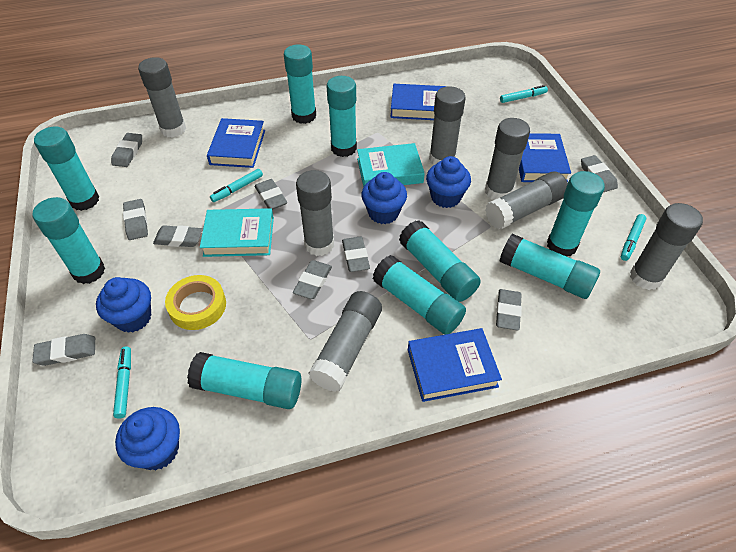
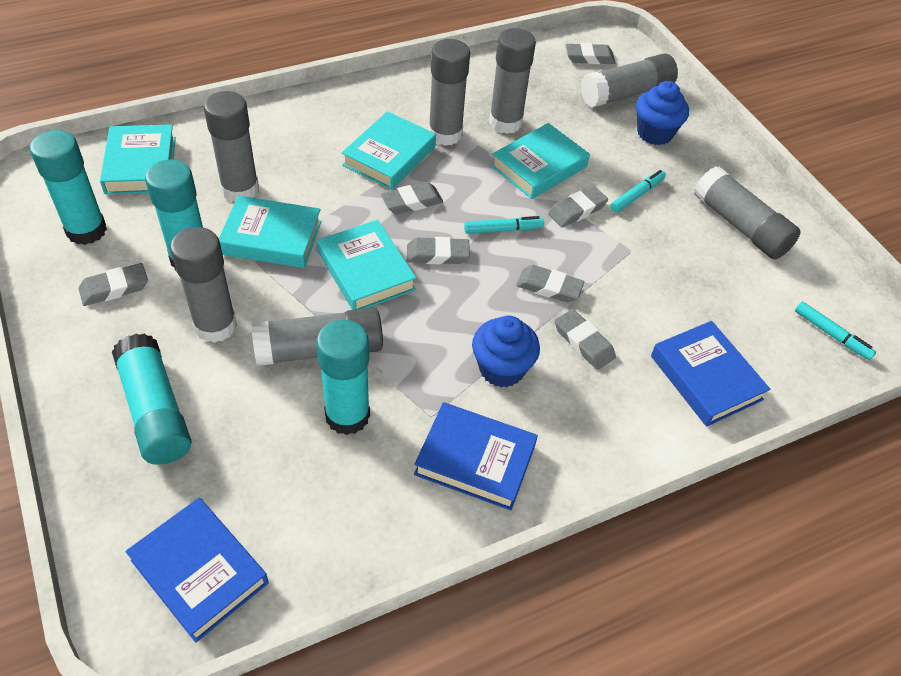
blue book: [207,118,265,168] [391,84,446,120] [408,328,502,402] [519,133,571,183] = 4 -> [126,498,269,643] [414,402,538,511] [651,321,770,427] = 3
blue cupcake: [96,277,151,333] [115,407,180,470] [361,172,407,224] [426,156,471,208] = 4 -> [472,316,540,387] [636,81,689,145] = 2
grey eraser: [32,334,95,366] [111,133,142,167] [123,199,148,240] [153,225,203,247] [255,179,287,210] [293,260,332,299] [342,237,370,272] [496,289,522,331] [581,155,618,192] = 9 -> [79,263,148,306] [381,182,443,214] [407,237,470,264] [516,265,584,303] [548,186,608,228] [555,309,616,370] [566,43,615,64] = 7
turquoise book: [200,208,274,257] [357,143,425,187] = 2 -> [100,124,176,195] [219,196,322,268] [317,220,416,310] [342,111,436,190] [491,123,590,199] = 5
turquoise glue stick: [33,197,105,284] [34,127,99,211] [187,352,302,409] [284,45,316,124] [327,76,357,157] [373,255,466,335] [399,220,481,302] [499,234,600,299] [547,171,605,256] = 9 -> [30,130,107,245] [112,334,191,465] [145,159,203,270] [316,320,370,435] = 4
turquoise marker: [113,346,131,418] [210,169,263,202] [500,85,548,103] [621,214,646,261] = 4 -> [464,216,544,234] [610,170,666,213] [795,301,876,360] = 3
yellow tape: [165,275,226,330] = 1 -> none = 0

